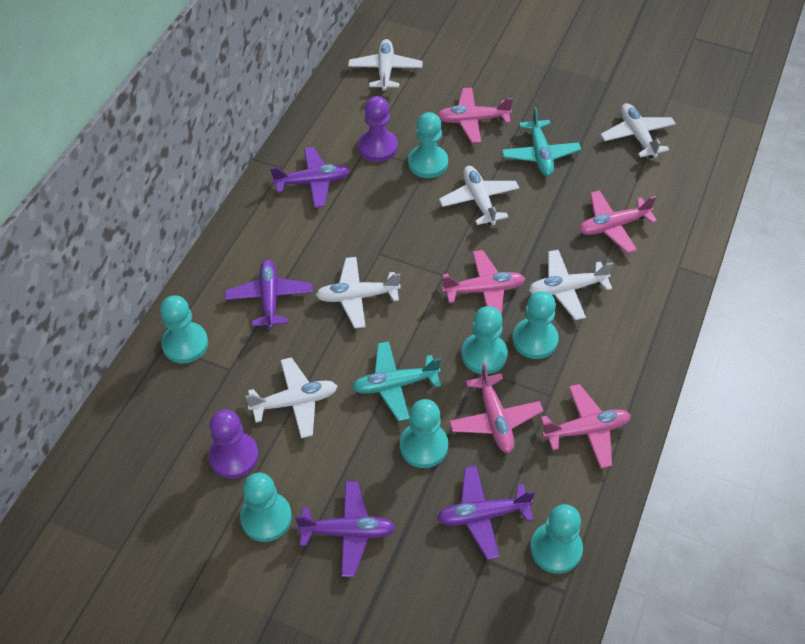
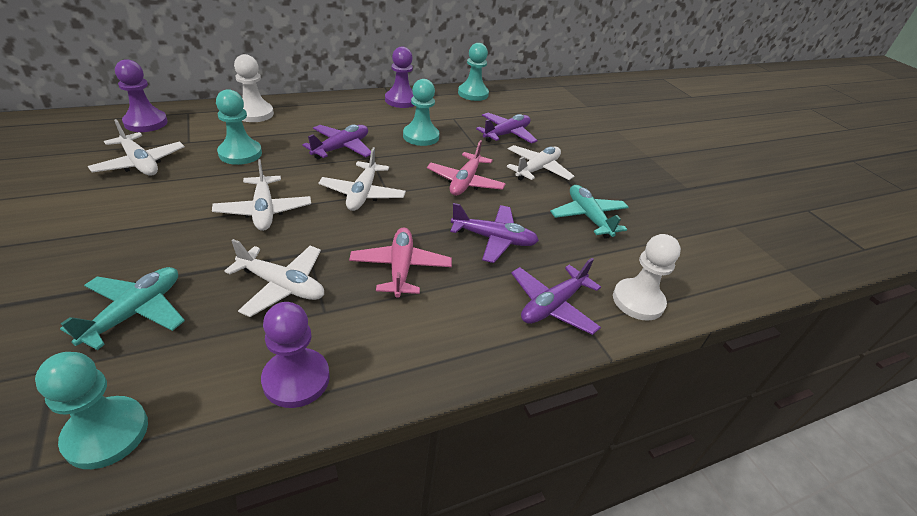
pink plane: [437,88,513,143] [442,250,525,315] [449,363,543,453] [541,384,631,469] [579,190,657,254] = 5 -> [349,228,452,298] [427,140,506,196] = 2
purple pawn: [209,409,259,479] [358,96,398,162] = 2 -> [115,59,168,132] [261,302,330,408] [385,47,414,108] = 3
turquoise pawn: [160,295,208,363] [240,473,292,542] [400,399,448,468] [408,112,448,178] [461,306,508,374] [512,291,559,359] [530,504,583,574] = 7 -> [35,352,148,469] [216,89,262,165] [403,79,439,146] [458,43,489,101] = 4
white pawn: none = 0 -> [234,54,274,122] [613,234,681,321] = 2
white plane: [245,357,337,438] [316,257,401,329] [348,39,422,92] [439,166,519,225] [529,250,613,320] [601,103,676,158] = 6 -> [88,119,185,176] [212,159,311,231] [224,239,324,317] [318,147,406,211] [507,145,574,180] = 5

